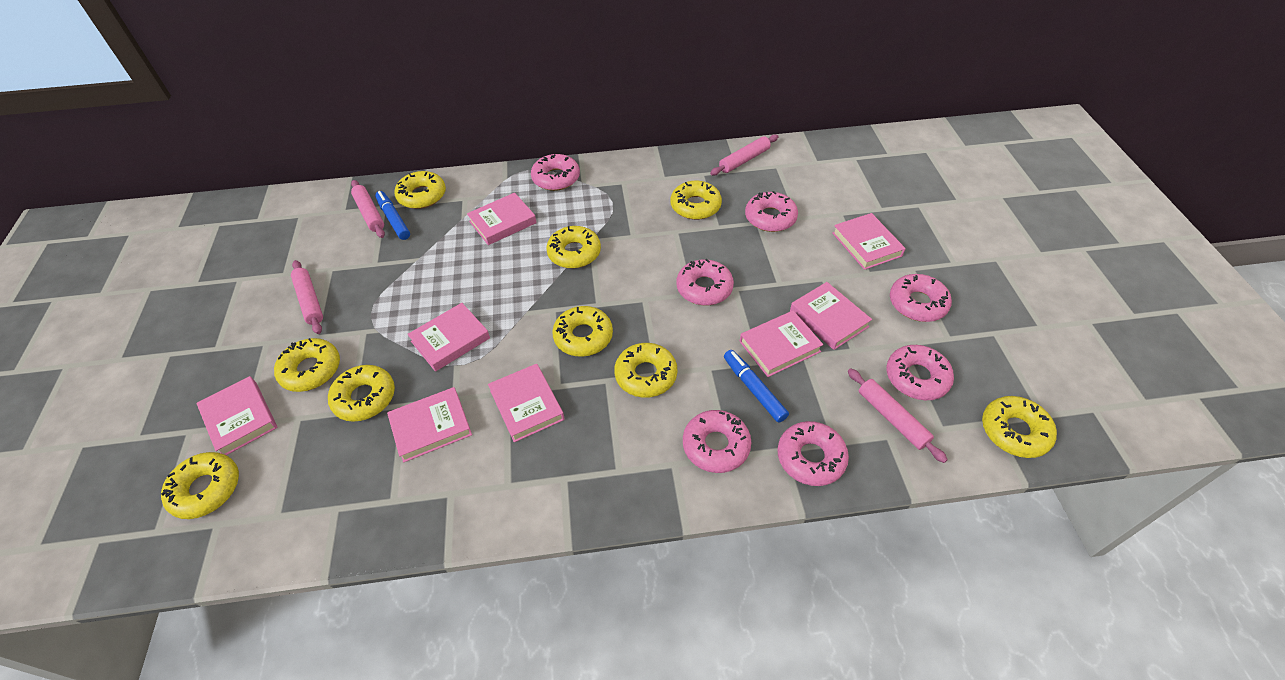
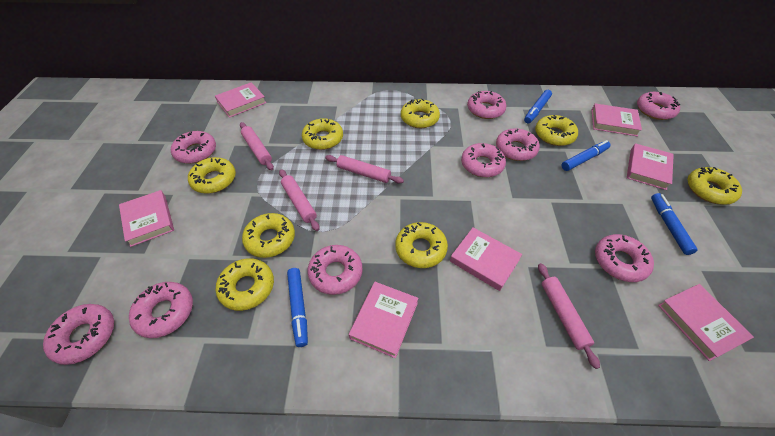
blue marker: [375,191,410,240] [724,350,789,423] = 2 -> [287,268,308,347] [524,90,552,123] [562,140,611,171] [651,193,698,255] = 4
pink book: [196,376,277,455] [387,387,472,462] [407,303,490,372] [467,193,537,245] [488,364,565,442] [739,311,823,377] [790,282,872,350] [832,213,906,270] = 8 -> [119,190,174,247] [215,82,266,118] [349,282,418,358] [450,227,522,291] [592,103,642,137] [627,143,674,190] [658,284,754,361] = 7
pink donut: [531,154,580,191] [677,259,734,305] [683,410,752,473] [745,191,798,232] [777,421,849,486] [886,345,954,400] [890,274,952,322] = 7 -> [43,304,114,365] [129,282,193,338] [171,131,216,164] [308,245,363,295] [461,143,506,177] [467,91,506,119] [496,128,540,161] [595,234,654,282] [637,92,680,120] = 9
yellow donut: [161,452,239,519] [274,338,340,392] [328,365,395,422] [394,171,446,209] [546,226,601,268] [552,306,613,357] [614,343,677,398] [671,181,722,220] [982,396,1057,458] = 9 -> [188,157,236,194] [216,258,274,311] [242,213,295,258] [302,118,343,150] [395,222,448,268] [401,98,440,128] [535,115,578,146] [687,167,742,205] = 8

